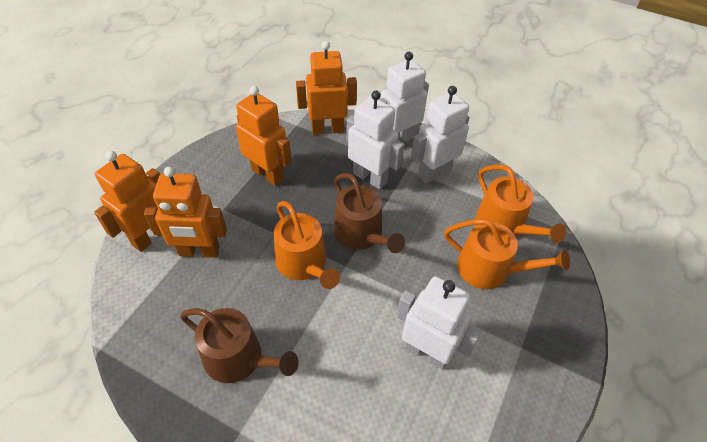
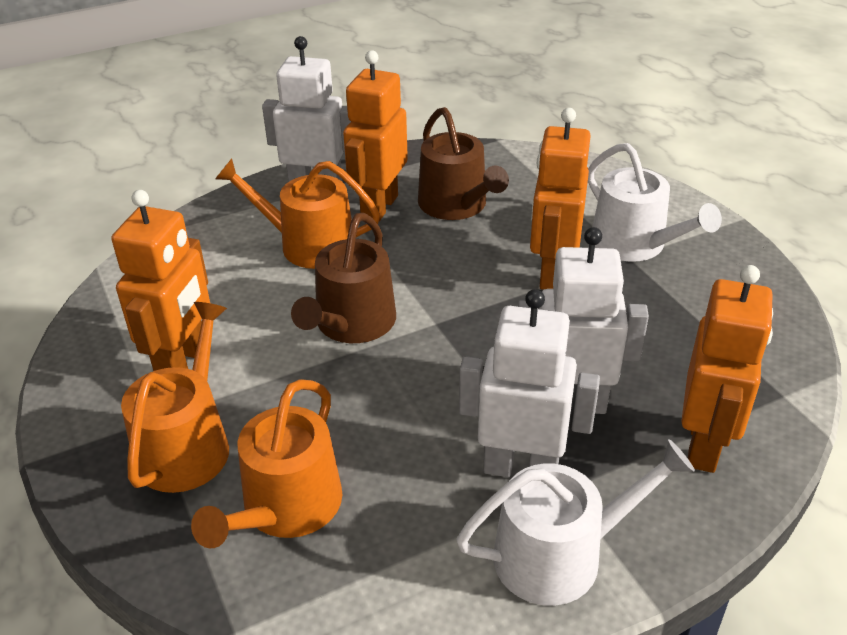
white robot: [346,91,404,190] [378,52,429,142] [397,276,482,370] [411,86,469,184] = 4 -> [262,36,351,182] [459,289,600,477] [518,227,649,414] = 3
white watering can: none = 0 -> [456,439,695,606] [588,143,722,262] = 2

